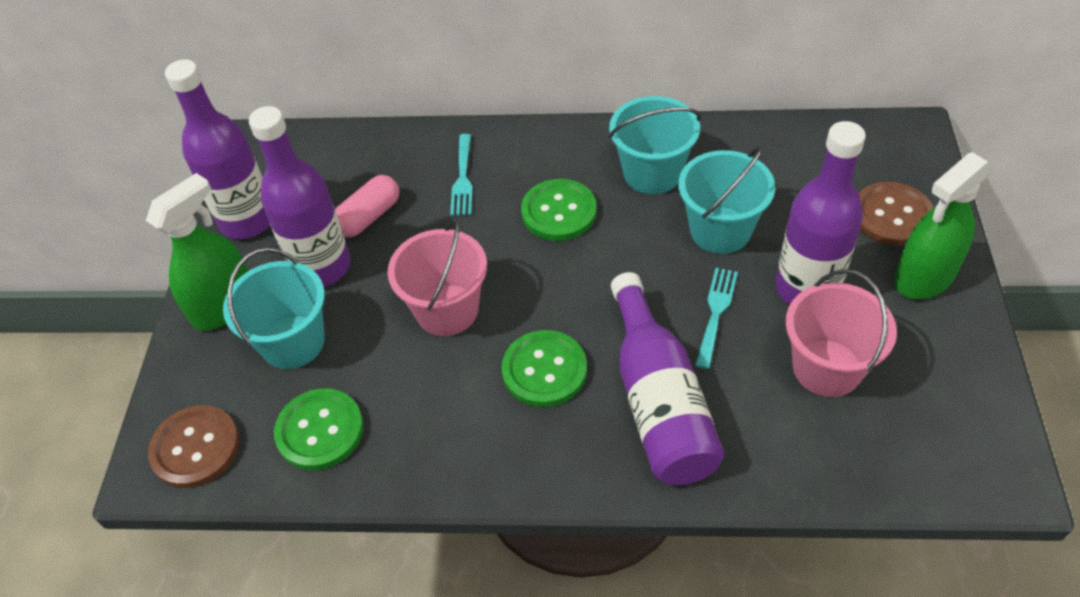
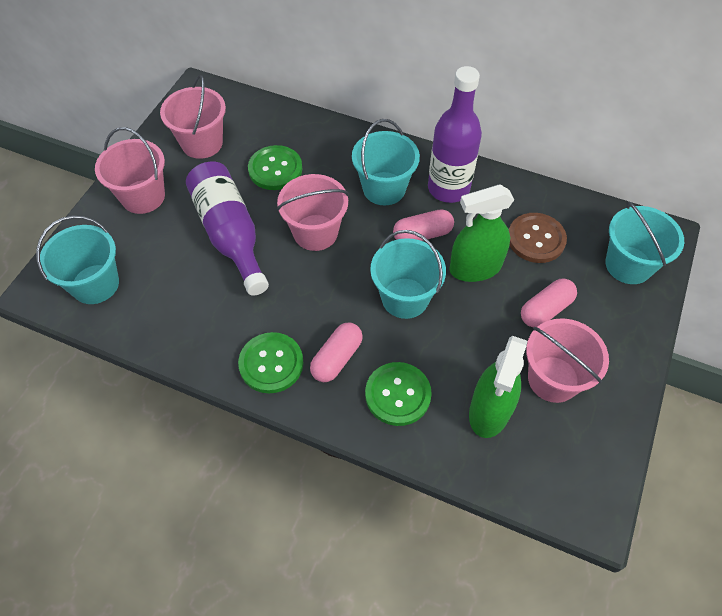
brown button: [148,405,240,488] [859,182,933,246] = 2 -> [509,213,567,263] = 1
pink bucket: [388,218,487,336] [786,269,897,397] = 2 -> [95,127,165,214] [160,75,226,159] [277,174,349,251] [526,318,609,403] = 4
pink capsule: [335,175,399,238] = 1 -> [310,323,363,382] [393,209,454,241] [521,278,577,327] = 3
purple bottle: [165,59,270,239] [249,106,351,287] [611,272,725,485] [775,121,866,305] = 4 -> [186,162,269,296] [428,66,482,203] = 2
turquoise bucket: [223,248,325,369] [609,96,701,194] [678,146,775,254] = 3 -> [36,215,119,304] [352,119,420,205] [370,230,446,319] [606,201,684,284] = 4
turquoise fork: [450,134,473,216] [695,268,738,369] = 2 -> none = 0

